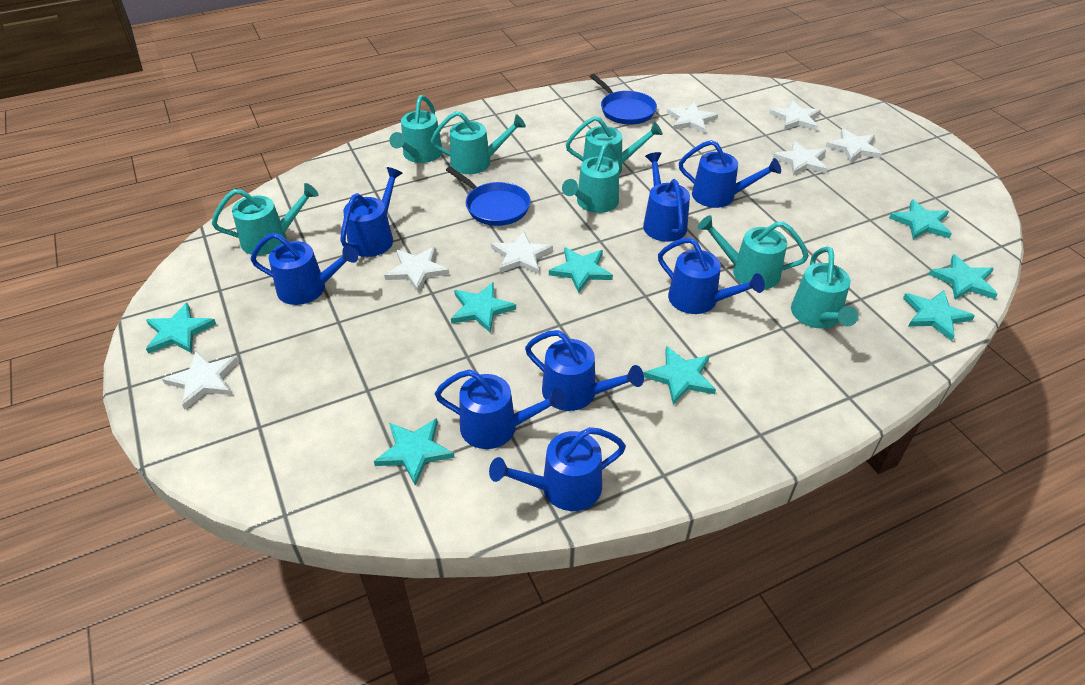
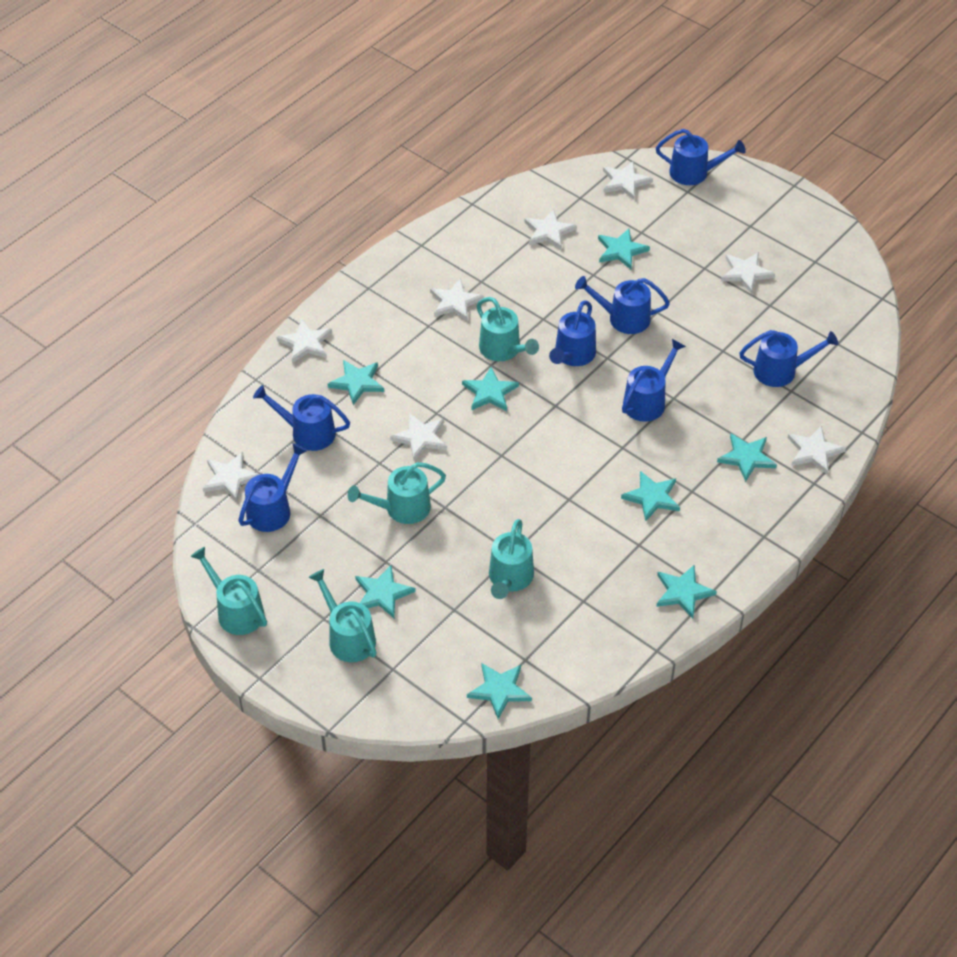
blue pan: [446,166,530,226] [590,74,657,125] = 2 -> none = 0
blue watering can: [251,233,358,305] [340,167,403,257] [435,369,567,449] [489,427,626,511] [525,330,644,411] [643,152,690,242] [658,238,765,314] [679,140,781,208] = 8 -> [238,443,308,532] [253,385,350,451] [549,300,596,366] [575,276,670,334] [622,339,686,422] [656,129,746,185] [739,330,839,387] = 7
turquoise watering can: [212,183,318,255] [389,95,442,163] [431,111,526,174] [562,142,621,213] [566,116,663,175] [698,215,809,289] [791,247,858,329] = 7 -> [190,547,267,635] [309,569,377,662] [348,462,446,524] [477,297,539,361] [489,519,534,599] = 5
white star: [162,351,238,410] [384,247,449,292] [491,231,553,274] [667,102,718,134] [769,100,821,131] [773,141,828,176] [826,129,882,163] = 7 -> [203,452,260,501] [277,319,332,363] [390,413,447,461] [430,278,484,321] [524,209,577,250] [603,161,653,200] [721,252,775,293] [788,426,846,474] = 8

